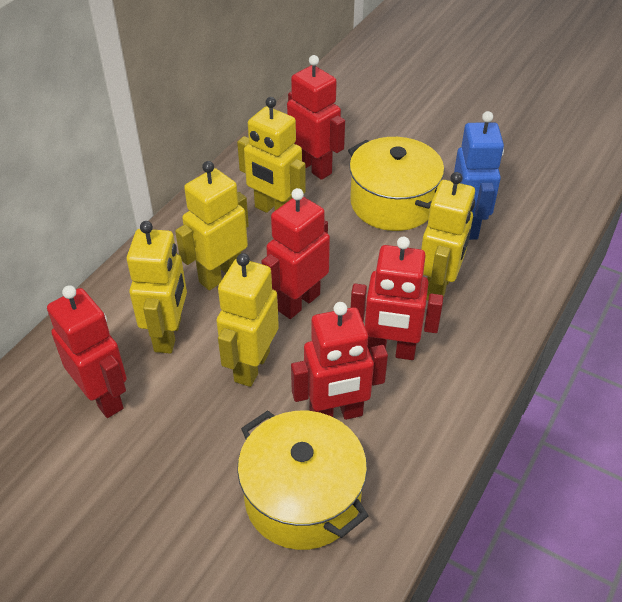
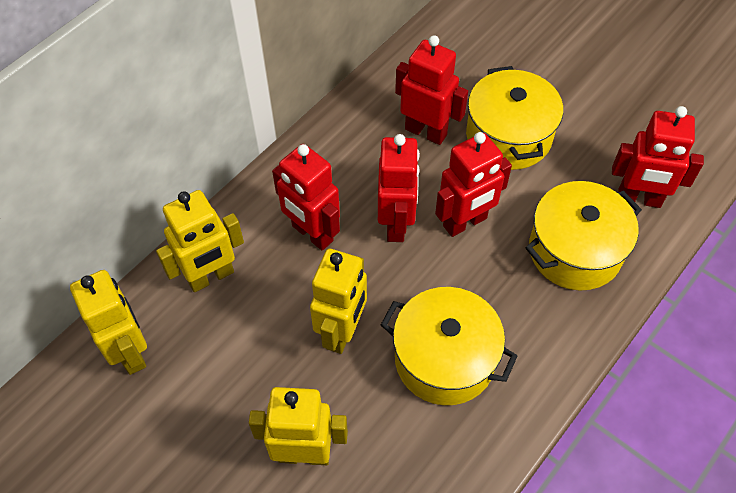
blue robot: [454,111,504,240] = 1 -> none = 0
yellow pot: [237,410,368,550] [348,137,444,231] = 2 -> [381,287,518,405] [466,66,563,170] [525,181,642,291] = 3
yellow robot: [127,221,187,353] [175,161,249,291] [216,253,279,387] [237,97,306,213] [421,172,475,301] = 5 -> [70,270,147,375] [156,190,244,292] [249,387,348,465] [310,249,367,354] = 4

